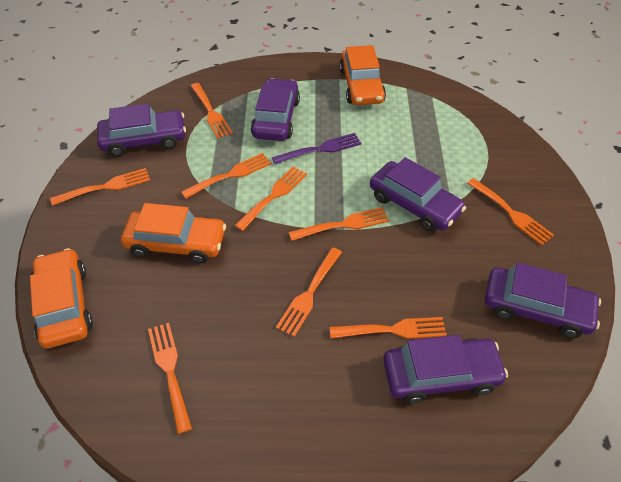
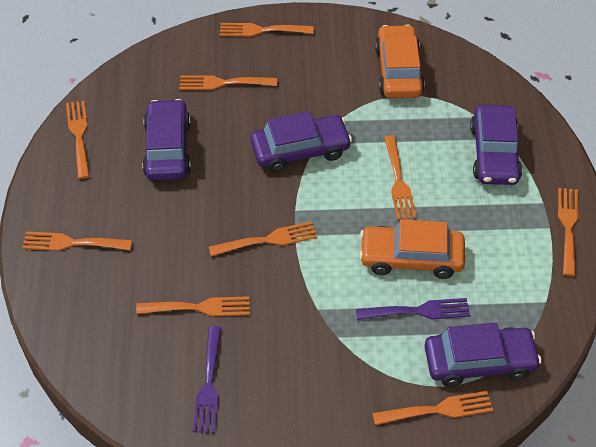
orange car: [30,248,93,349] [121,203,226,264] [339,45,386,105] = 3 -> [359,219,465,279] [375,24,425,98] = 2
purple car: [97,103,186,157] [251,78,300,141] [370,157,466,232] [383,335,508,404] [485,262,601,338] = 5 -> [142,99,191,180] [251,111,352,172] [424,323,541,387] [470,104,522,185] = 4
purple fork: [272,133,362,164] = 1 -> [193,326,222,433] [356,298,470,320] = 2

